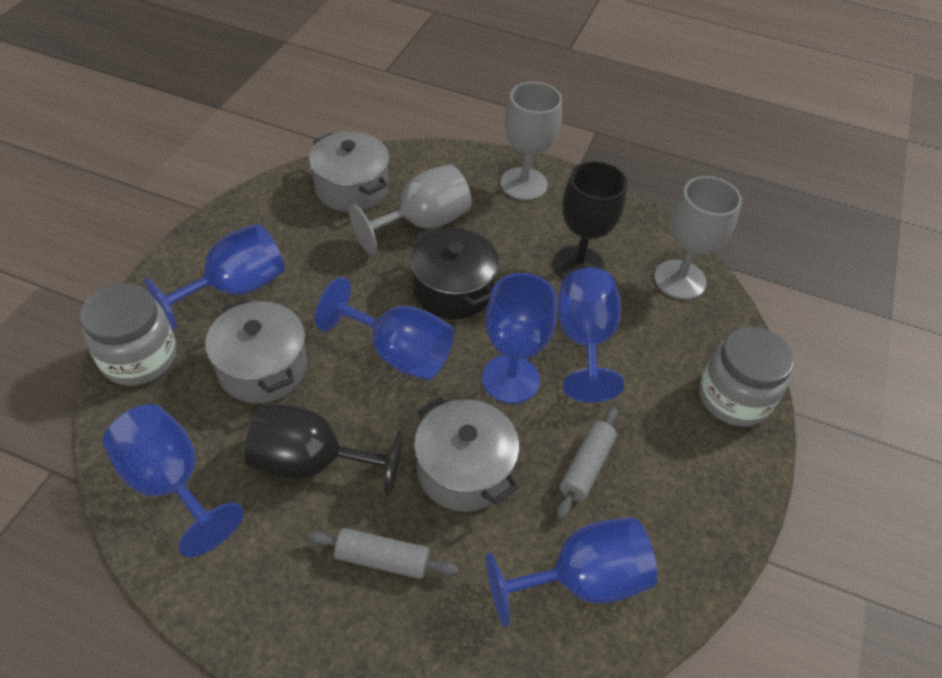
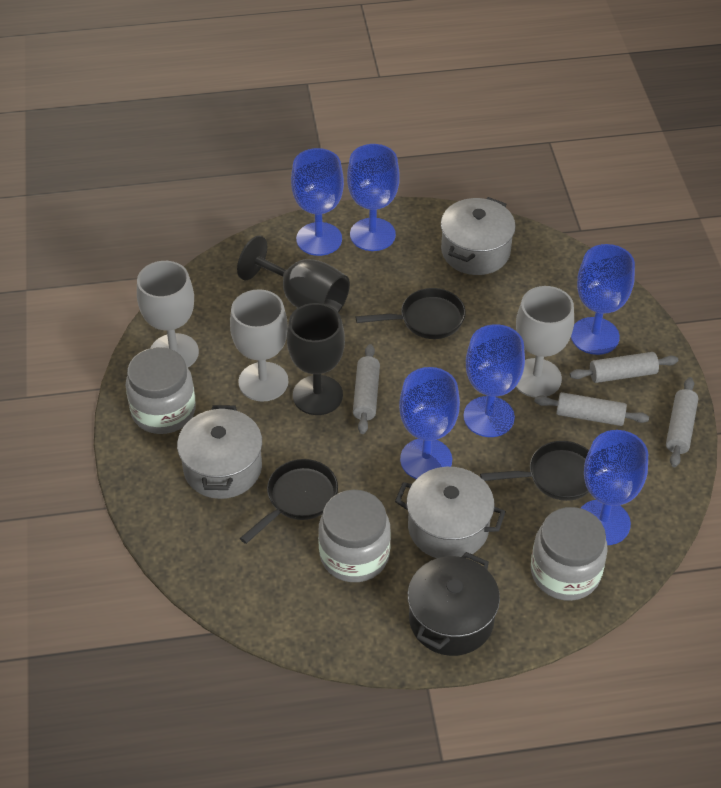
black pan: none = 0 -> [240,459,338,544] [356,288,466,339] [480,441,589,501] = 3
grey jar: [80,283,177,386] [699,326,794,427] = 2 -> [126,347,196,434] [318,490,391,582] [531,507,608,601] = 3
grey rolling pin: [307,528,458,579] [557,407,618,519] = 2 -> [353,344,380,434] [534,392,649,426] [570,352,678,383] [666,377,698,467] = 4

